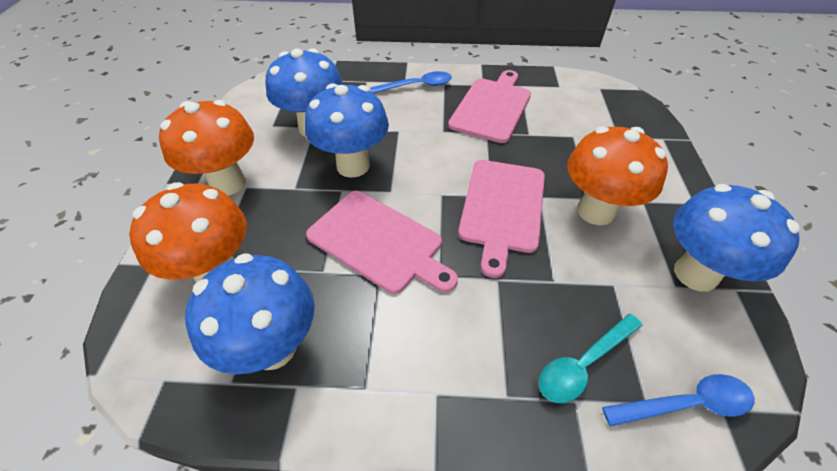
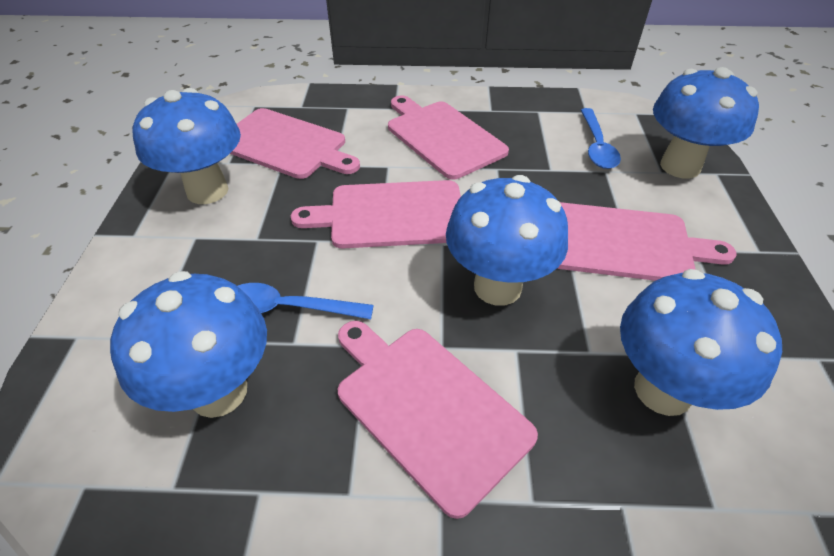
blue mushroom: [185,253,315,374] [266,48,343,137] [305,83,389,178] [673,184,801,292] = 4 -> [110,271,267,418] [133,88,241,204] [446,175,568,306] [620,269,782,416] [653,67,759,179] = 5
orange mushroom: [129,182,247,283] [159,100,254,195] [567,126,668,225] = 3 -> none = 0
pink cutting board: [306,191,458,294] [448,70,531,143] [458,160,545,278] = 3 -> [230,108,360,179] [291,180,461,248] [338,321,538,519] [388,95,509,179] [557,202,736,281] = 5
turquoise spoon: [539,314,643,403] = 1 -> none = 0

